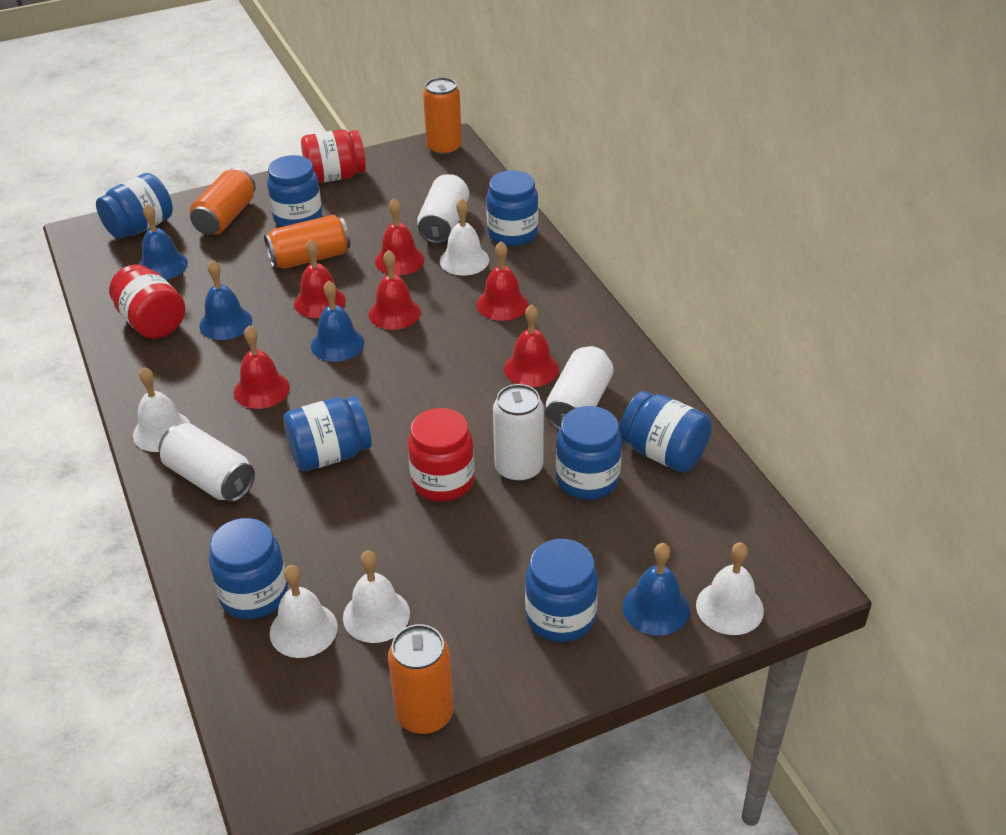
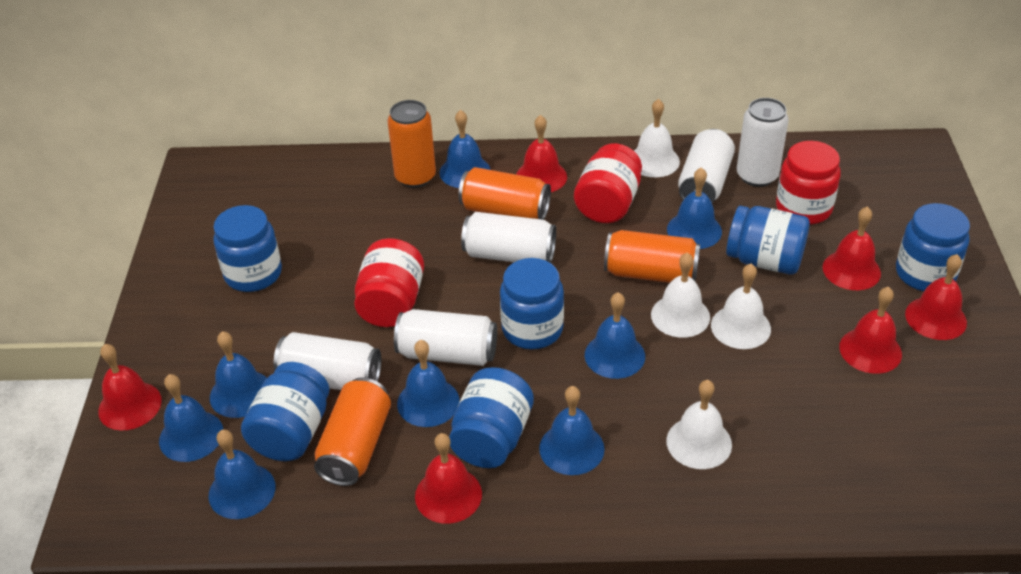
blue bell: [139,204,188,280] [199,260,252,340] [311,281,364,362] [623,543,690,636] = 4 -> [159,374,223,462] [209,429,275,519] [210,331,267,418] [397,340,460,427] [439,110,491,188] [539,386,605,475] [585,292,645,379] [667,167,722,249] = 8
blue jar: [96,173,173,239] [209,518,288,619] [267,155,322,227] [283,396,372,471] [486,170,538,246] [525,539,598,642] [556,406,622,500] [619,391,712,472] = 8 -> [214,205,282,292] [241,362,329,461] [449,367,534,468] [500,258,564,349] [726,206,810,275] [896,203,970,291] = 6
white bell: [133,367,191,452] [270,565,338,658] [343,550,410,643] [440,198,489,276] [696,542,764,635] = 5 -> [634,99,680,177] [651,253,710,338] [666,380,732,469] [711,264,771,349] = 4
white can: [159,423,255,502] [417,174,469,244] [493,384,544,482] [545,346,614,430] = 4 -> [274,332,381,390] [394,309,497,366] [461,212,556,263] [678,129,735,203] [737,98,789,187] = 5

